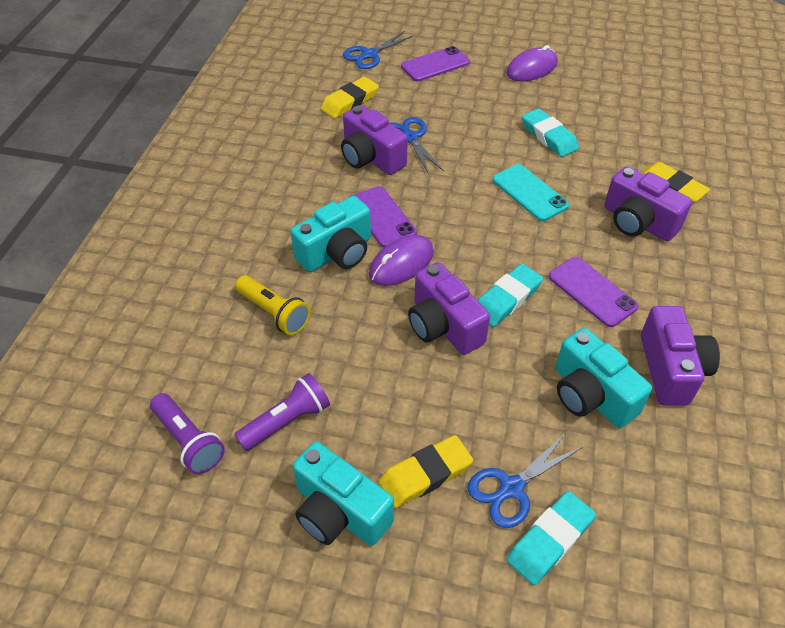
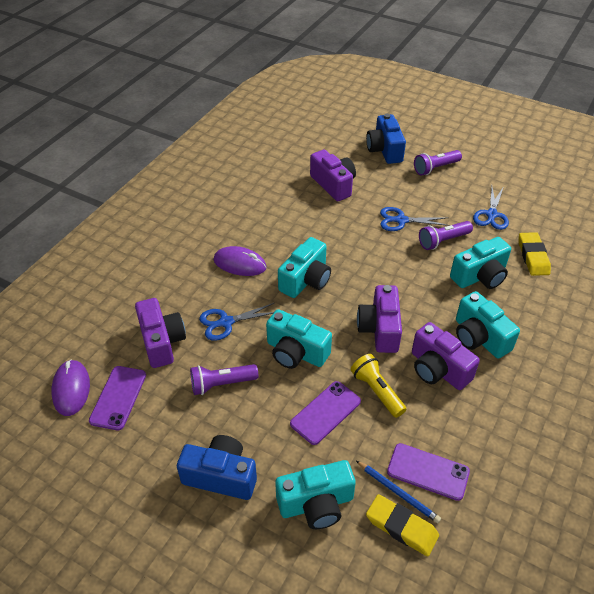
blue camera: none = 0 -> [177,435,257,500] [366,114,406,164] = 2
blue pencil: none = 0 -> [356,461,441,523] = 1
purple flashlight: [150,393,225,474] [235,373,330,451] = 2 -> [190,364,258,395] [414,150,462,176] [419,221,473,250] = 3
turquoise camera: [290,196,371,272] [293,442,394,546] [556,328,652,428] = 3 -> [266,309,332,369] [275,460,356,529] [278,237,331,298] [450,237,511,289] [456,291,520,359] = 5
turquoise eraser: [478,264,543,327] [507,491,596,585] [522,108,579,157] = 3 -> none = 0
turquoise phone: [493,164,569,221] = 1 -> none = 0
yellow eraser: [321,77,379,119] [379,435,473,508] [641,162,710,203] = 3 -> [366,494,439,557] [519,232,551,276] = 2

